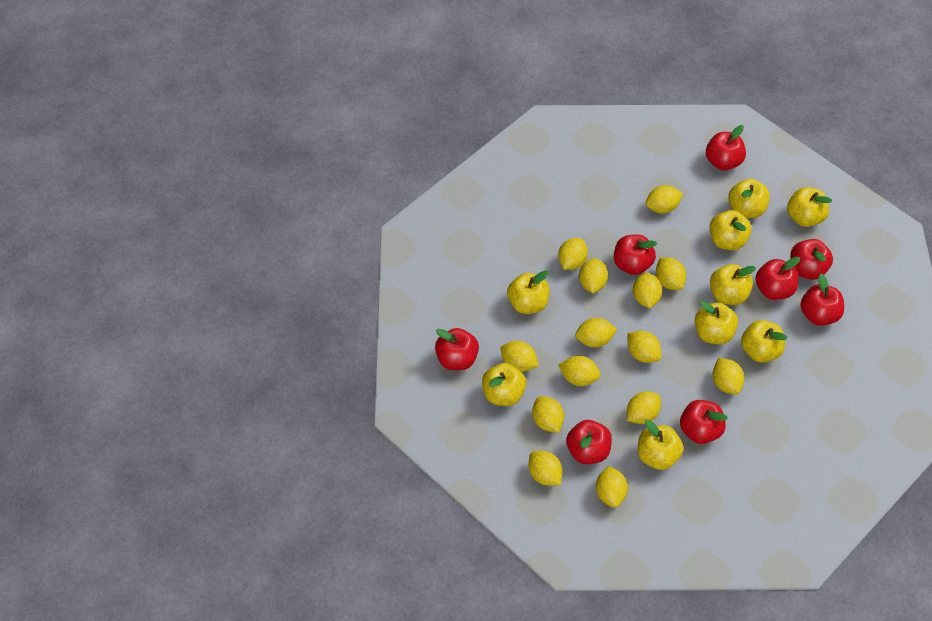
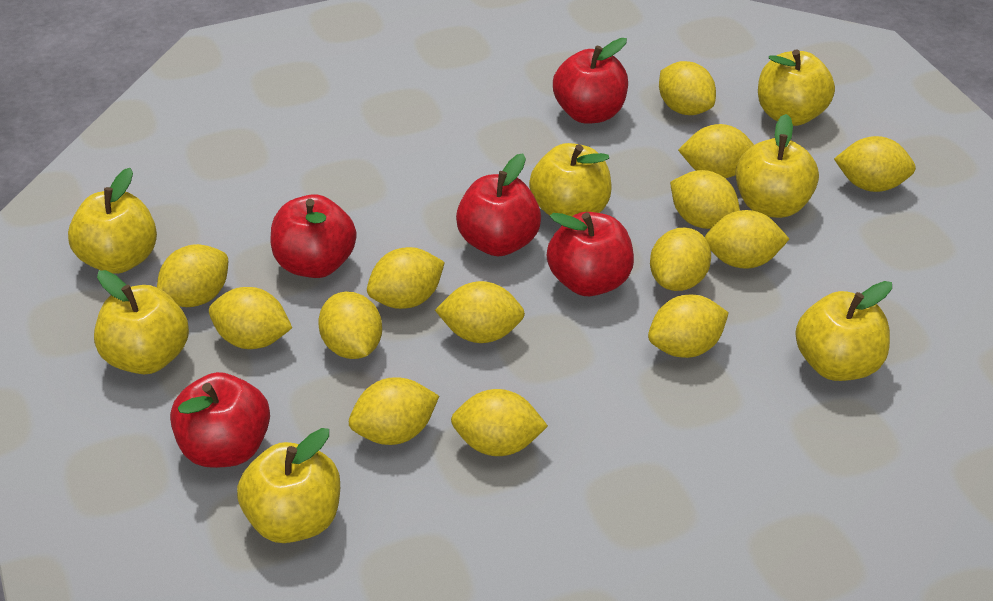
red apple: [435,328,479,370] [566,420,612,464] [614,234,658,275] [680,400,728,444] [706,125,746,170] [755,257,800,300] [790,239,833,280] [800,274,844,326] = 8 -> [170,372,270,468] [271,194,357,278] [456,154,541,256] [547,212,634,296] [553,38,628,124] = 5
yellow apple: [482,363,526,406] [507,270,550,314] [638,420,684,470] [694,301,738,344] [709,210,751,250] [710,264,756,305] [728,179,770,218] [741,320,787,363] [787,187,832,227] = 9 -> [68,168,157,274] [94,270,189,374] [237,428,340,543] [529,143,612,216] [735,114,819,218] [758,50,835,126] [795,281,892,381] = 7

